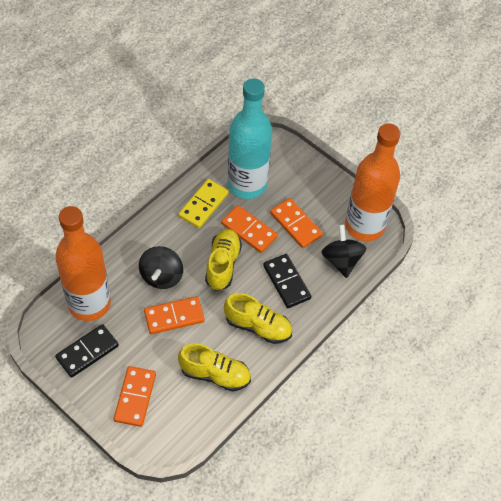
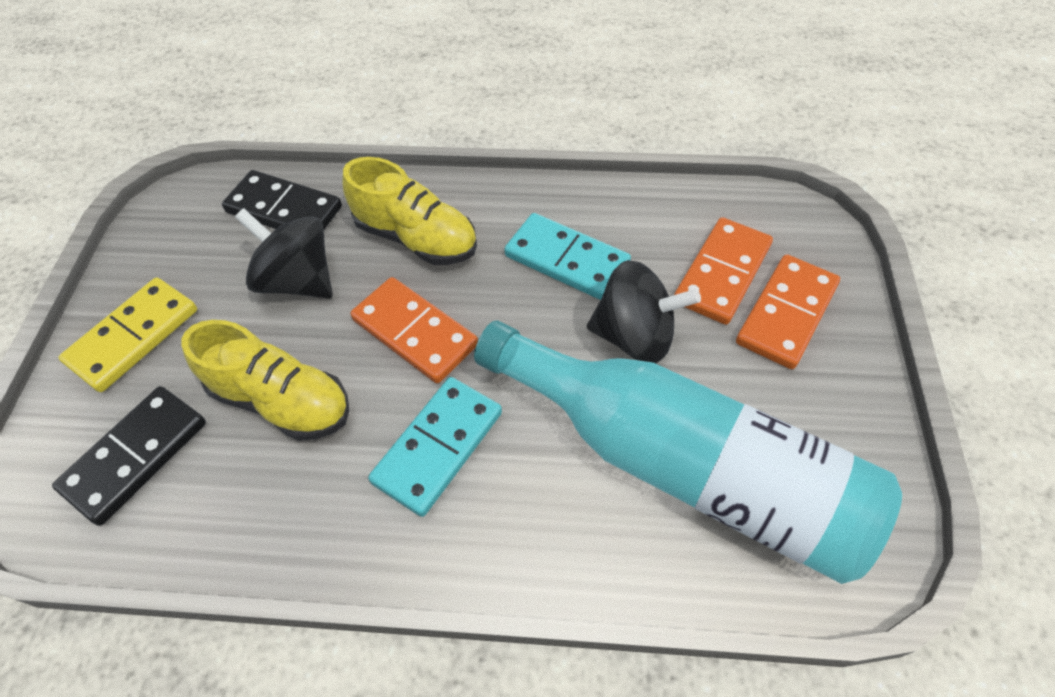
orange bottle: [55,206,111,321] [345,123,400,241] = 2 -> none = 0
orange domino: [114,366,156,427] [144,296,205,334] [221,205,278,253] [270,198,323,248] = 4 -> [351,277,478,383] [674,217,773,325] [736,254,840,369] = 3
turquoise domino: none = 0 -> [368,377,502,517] [504,213,631,300] = 2
yellow shoe: [178,343,251,392] [205,229,242,291] [224,293,292,344] = 3 -> [182,320,349,441] [342,157,477,265] = 2

